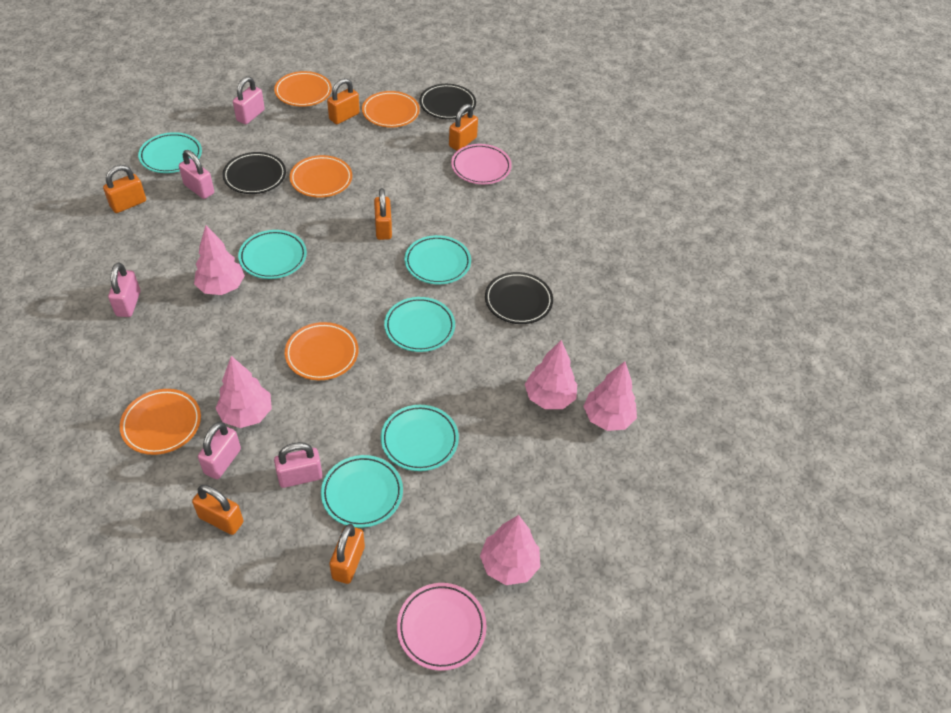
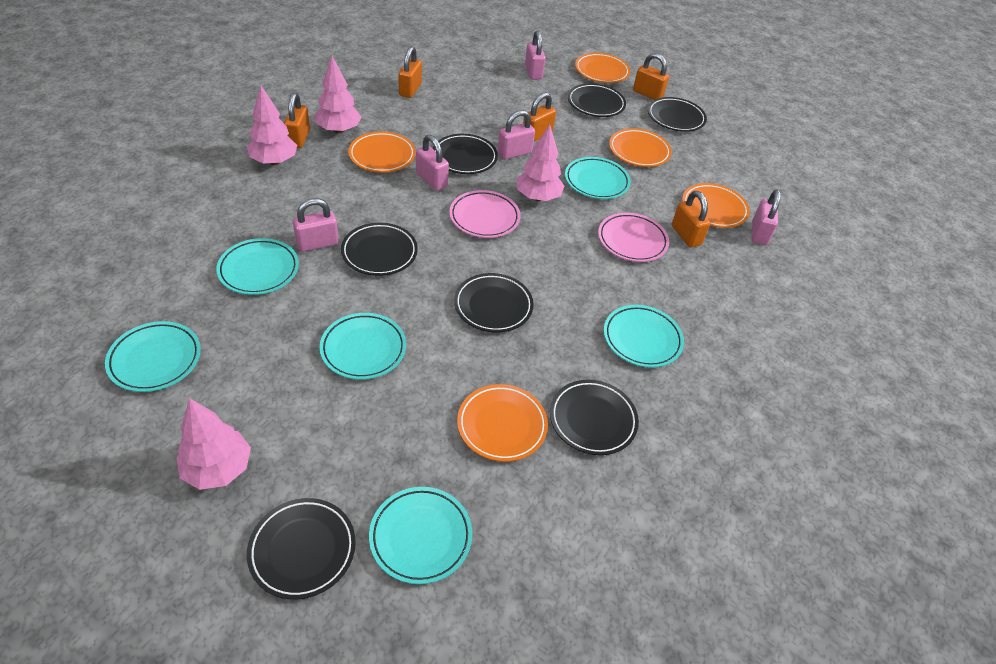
black plate: [222,152,286,194] [420,84,476,119] [485,272,553,324] = 3 -> [247,498,356,599] [341,223,418,276] [433,134,498,174] [454,273,534,332] [550,380,639,455] [568,83,626,117] [648,97,707,132] = 7
orange padlock: [103,165,146,213] [192,485,244,535] [327,78,360,124] [329,524,365,584] [374,188,392,240] [449,104,478,151] = 6 -> [284,93,310,148] [398,46,422,98] [523,92,556,141] [633,53,669,100] [672,191,710,247] = 5
pink tree: [194,225,245,295] [215,356,272,428] [480,515,540,585] [525,340,577,409] [583,361,637,431] = 5 -> [176,398,251,490] [247,86,297,165] [315,56,361,134] [516,124,564,201] = 4

